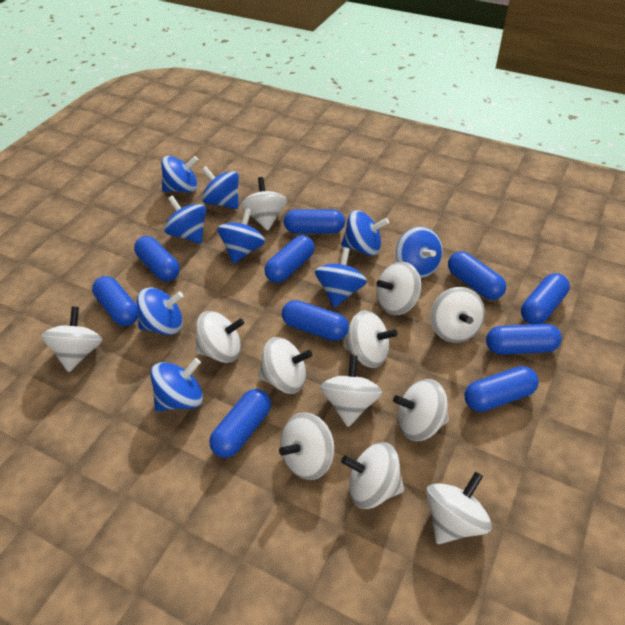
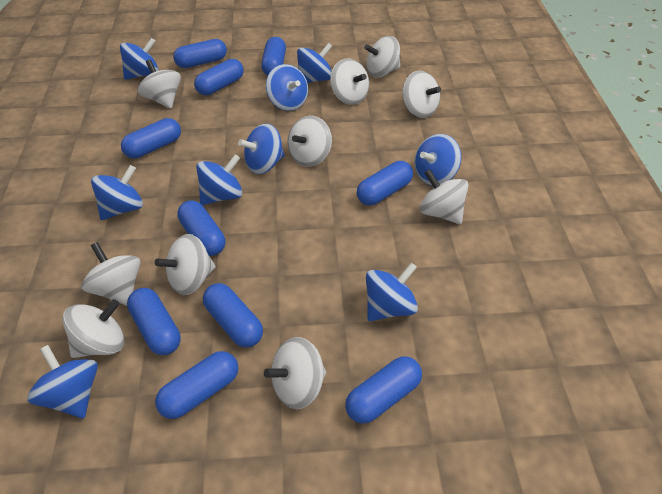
white spinning top: [41,306,102,372] [195,311,244,363] [241,177,287,231] [259,337,313,394] [279,412,334,480] [320,355,382,427] [341,443,404,509] [343,311,398,368] [376,261,421,315] [393,379,449,441] [426,472,492,544] [431,287,485,343] = 12 -> [63,299,125,358] [81,242,140,306] [137,60,181,109] [155,234,216,295] [264,337,326,409] [287,116,332,167] [330,59,369,105] [364,36,400,78] [402,71,441,118] [420,169,468,224] = 10

